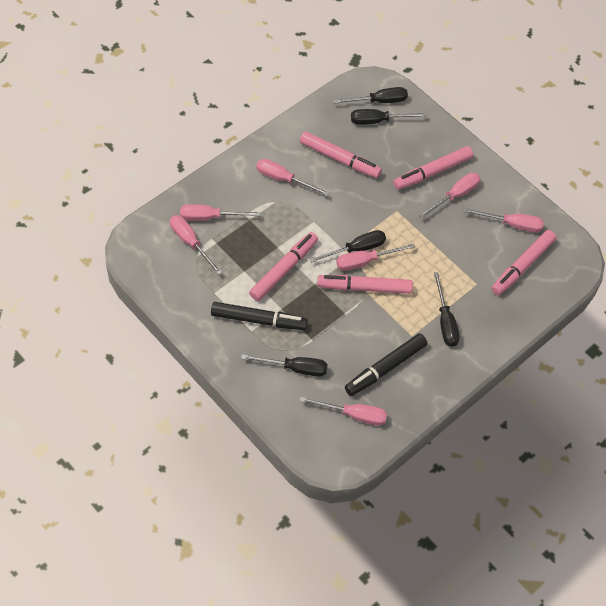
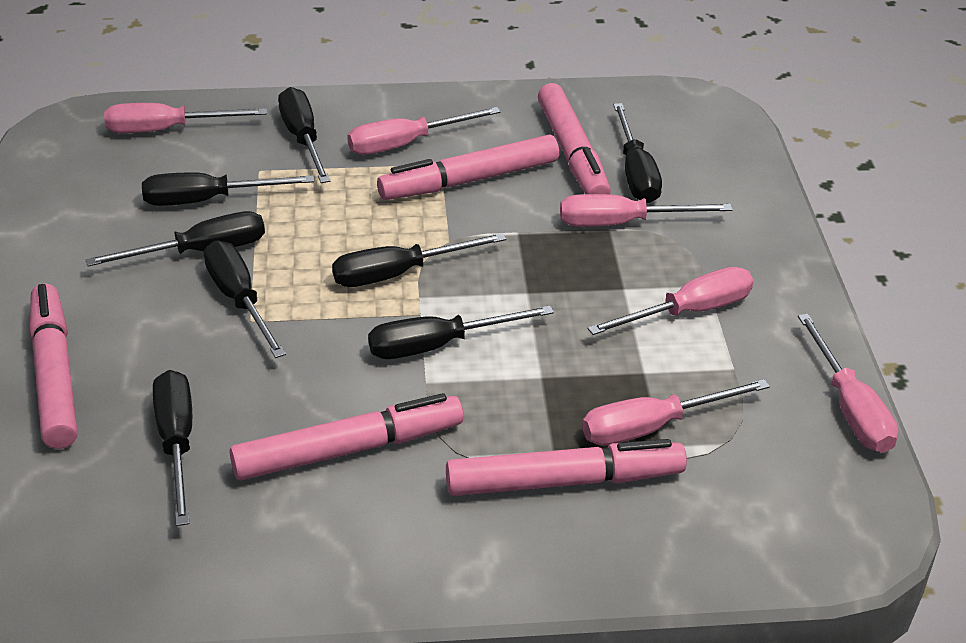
black marker: [211,302,308,330] [345,334,427,396] = 2 -> none = 0
black screwdriver: [241,354,328,377] [309,230,386,263] [333,87,408,104] [351,109,427,125] [434,272,460,347] = 5 -> [85,211,265,267] [142,172,314,206] [153,370,192,526] [204,240,286,358] [278,87,331,183] [332,233,506,287] [368,306,554,359] [613,103,662,203] = 8
pink screwdriver: [170,215,222,275] [180,204,261,221] [256,159,329,196] [300,397,387,426] [336,243,415,271] [419,173,481,218] [464,208,544,232] = 7 -> [104,103,267,133] [347,107,501,155] [560,194,732,227] [582,379,770,446] [587,267,753,335] [798,314,898,453] = 6

